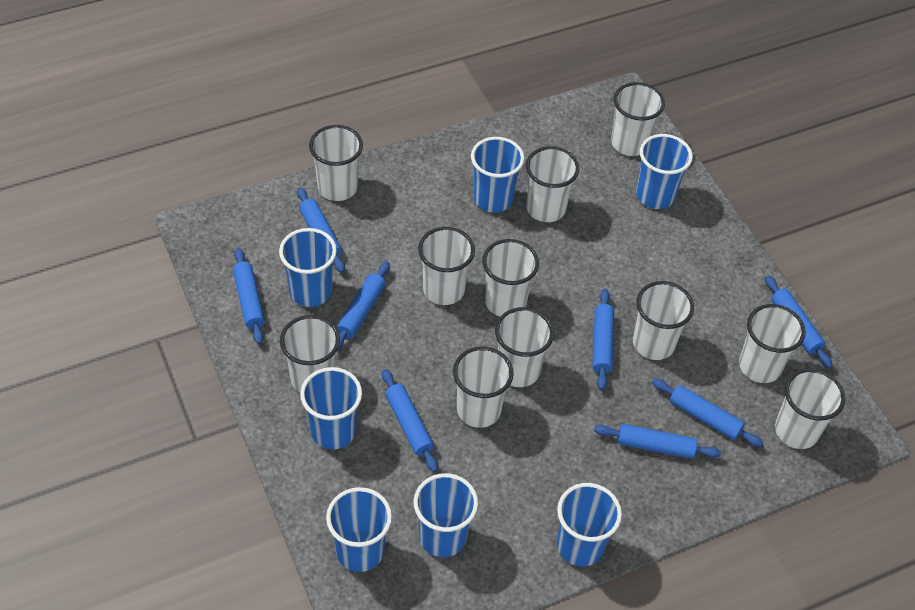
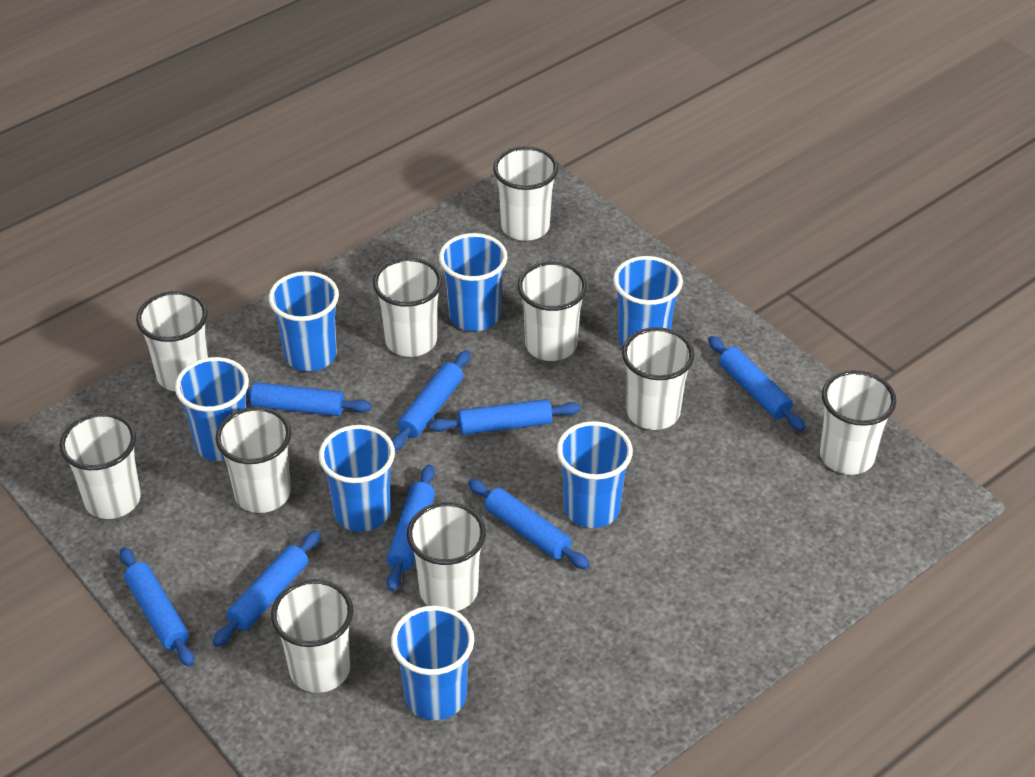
white cup: [280,315,340,393] [309,125,363,201] [418,227,475,305] [453,347,514,428] [482,239,539,317] [495,307,554,387] [526,146,579,222] [611,82,665,156] [633,281,694,360] [739,304,806,383] [775,368,845,449] = 11 -> [59,413,141,519] [136,291,208,391] [216,407,291,513] [271,579,353,693] [373,257,443,357] [407,502,486,611] [493,146,558,241] [518,262,587,361] [622,327,694,430] [820,370,896,475] = 10

